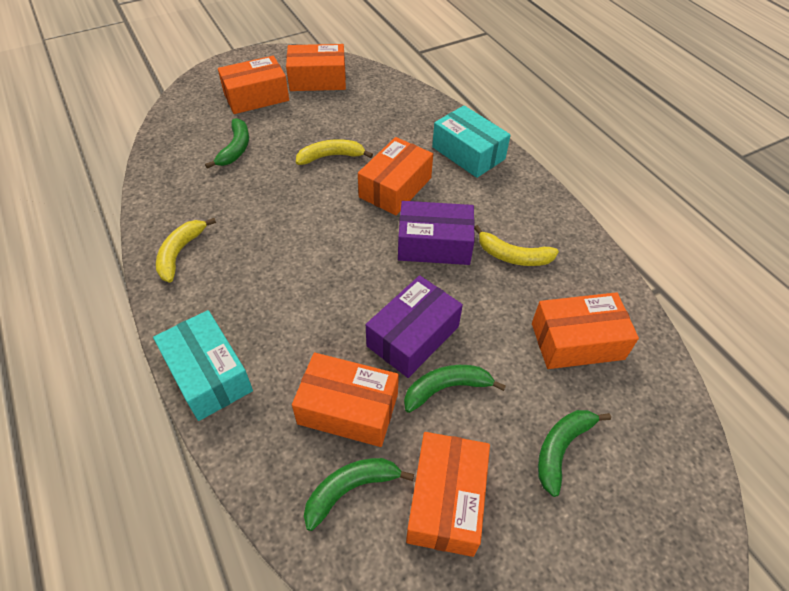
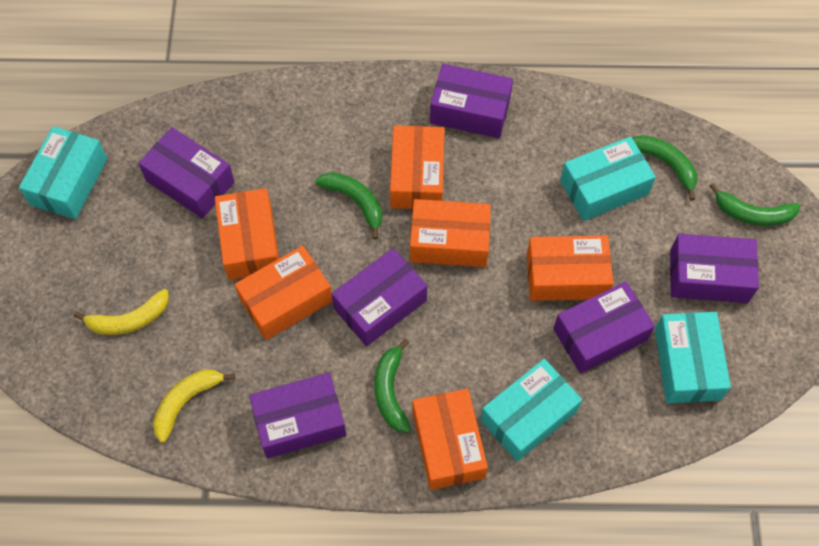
purple box: [366,275,463,378] [398,201,475,265] = 2 -> [138,127,234,218] [249,373,346,458] [332,248,427,346] [430,64,513,138] [553,282,655,374] [670,234,759,303] = 6
turquoise box: [153,310,253,421] [432,105,511,178] = 2 -> [19,126,108,220] [480,359,582,462] [560,136,656,221] [655,312,731,403] = 4
yellow banana: [156,218,216,282] [296,139,373,165] [474,225,559,266] = 3 -> [74,289,169,335] [153,369,235,443] = 2

